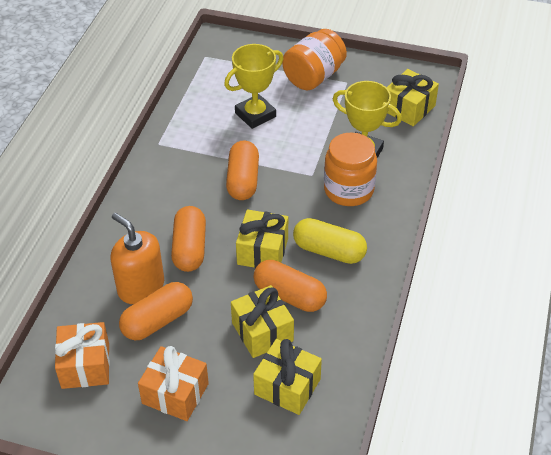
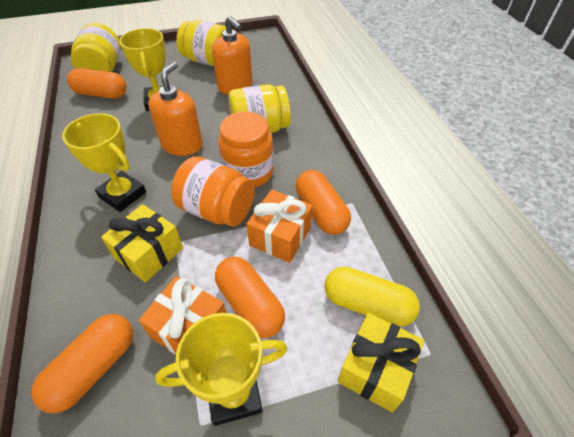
orange soap dispenser: [110,213,164,304] = 1 -> [148,62,203,156] [212,16,253,95] = 2
yellow gift: [231,285,294,358] [236,209,288,268] [253,339,322,415] [386,69,439,126] = 4 -> [101,204,183,282] [338,313,424,413] = 2
yellow jar: none = 0 -> [71,23,121,72] [176,20,226,66] [229,84,291,133] = 3
yellow trophy: [224,44,283,129] [333,81,402,158] = 2 -> [62,113,146,212] [119,28,165,111] [155,313,287,426] = 3

